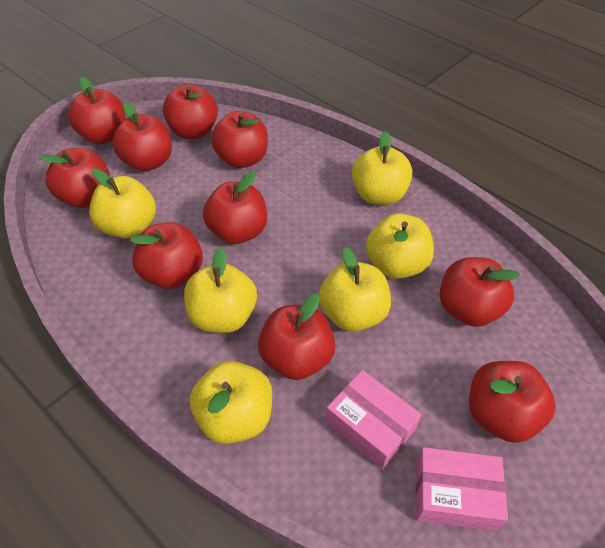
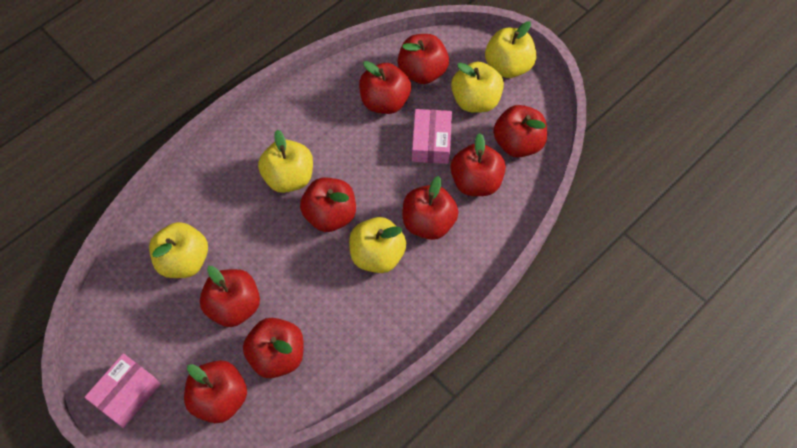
red apple: [39,148,110,208] [68,77,126,144] [112,102,172,171] [130,222,203,289] [163,84,218,139] [203,171,267,244] [211,111,268,168] [258,294,335,380] [440,257,520,327] [469,361,556,443] = 10 -> [184,360,247,423] [200,266,260,327] [243,318,304,378] [300,178,356,232] [359,61,411,114] [398,34,449,84] [403,176,459,240] [450,133,506,196] [493,105,547,157] = 9
yellow apple: [89,169,156,239] [184,247,257,333] [190,361,272,444] [319,247,391,332] [352,131,413,205] [366,213,434,279] = 6 -> [149,222,208,278] [258,130,313,193] [349,217,406,273] [451,62,504,113] [485,21,536,78] = 5

